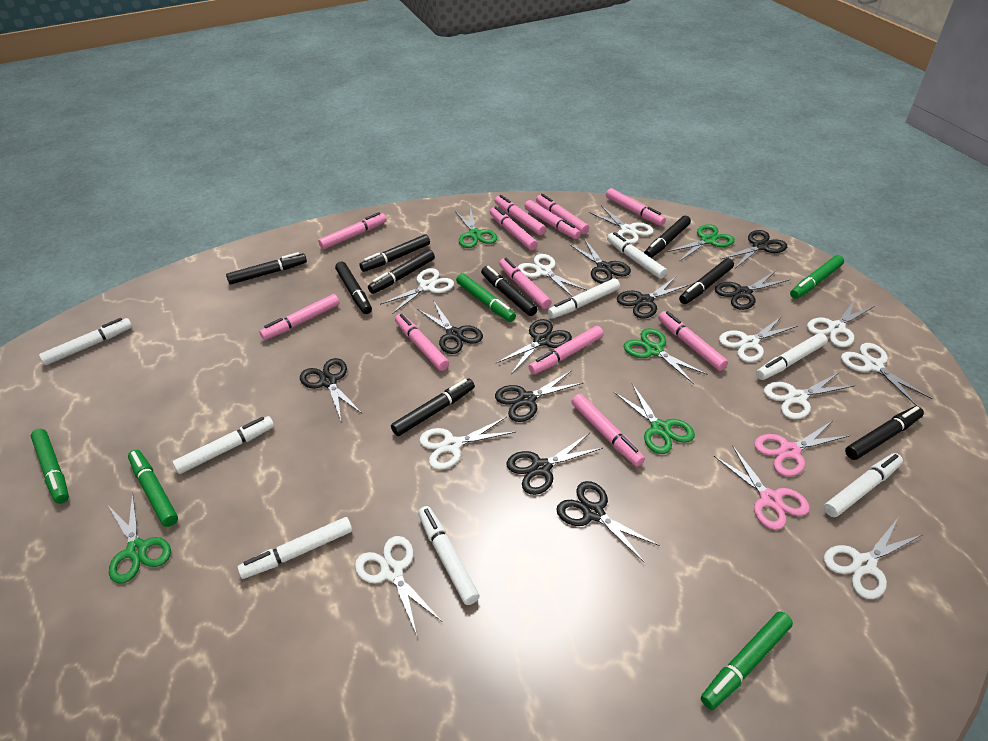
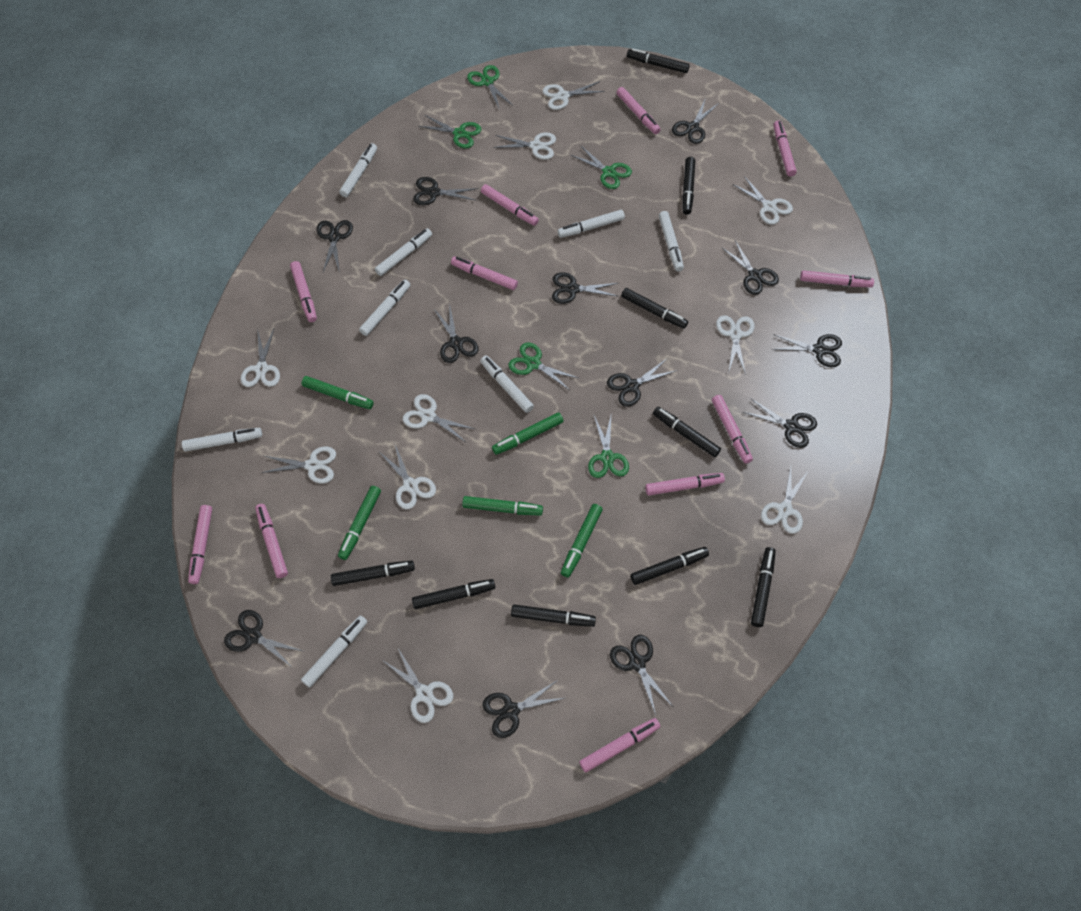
black scissors: [300,358,362,420] [417,302,483,354] [495,370,583,422] [496,319,572,374] [507,433,603,495] [556,481,660,563] [569,238,631,284] [617,276,691,319] [715,271,789,310] [720,230,787,268] = 10 -> [224,610,303,669] [316,220,353,273] [413,177,478,205] [434,307,478,363] [482,679,564,738] [552,272,618,304] [607,359,677,407] [610,635,673,715] [672,98,719,144] [721,241,779,295] [743,398,817,448] [772,334,842,368] = 12
pink marker: [260,294,339,340] [318,212,387,249] [395,314,449,371] [490,206,538,250] [495,195,546,235] [499,258,551,309] [524,200,581,239] [529,326,604,374] [536,194,589,234] [571,394,645,466] [606,188,666,226] [658,311,728,371] = 12 -> [188,505,212,584] [255,504,288,578] [290,261,317,322] [451,256,518,290] [481,184,539,226] [579,718,660,773] [616,87,661,134] [645,473,725,496] [712,395,753,464] [773,120,797,176] [800,270,874,287] = 11
pink scissors: [714,446,810,530] [754,421,851,477] = 2 -> none = 0

